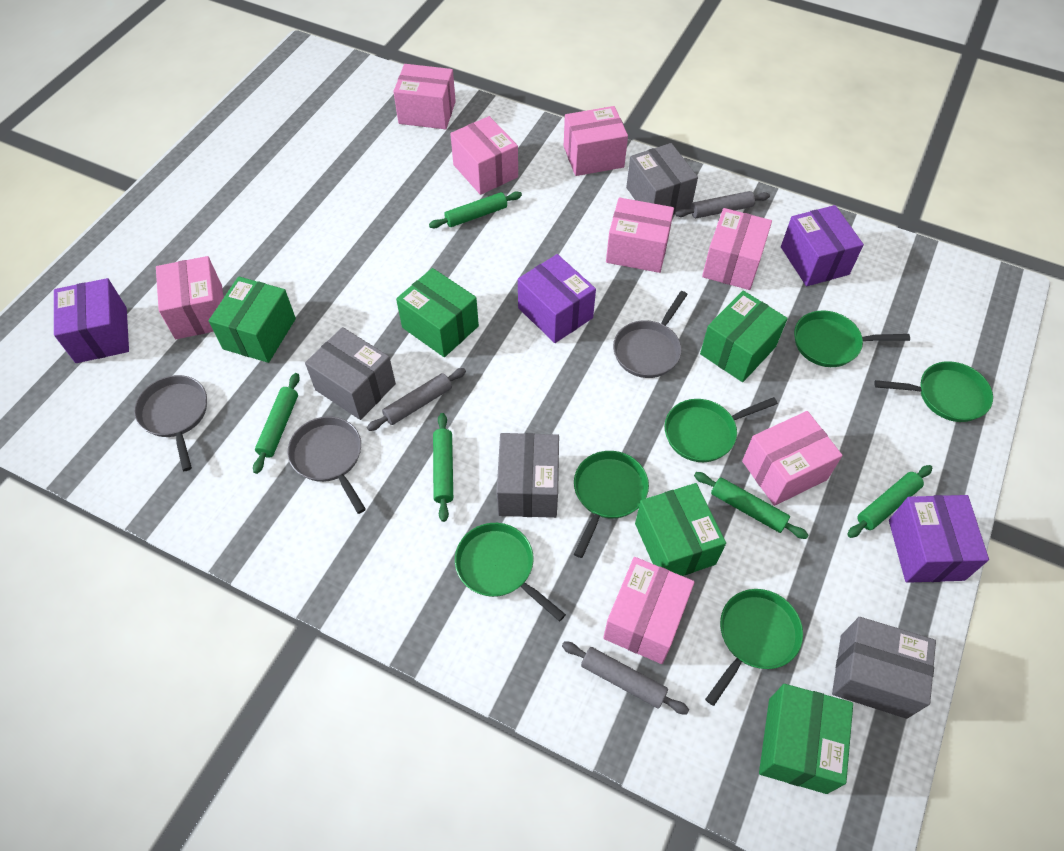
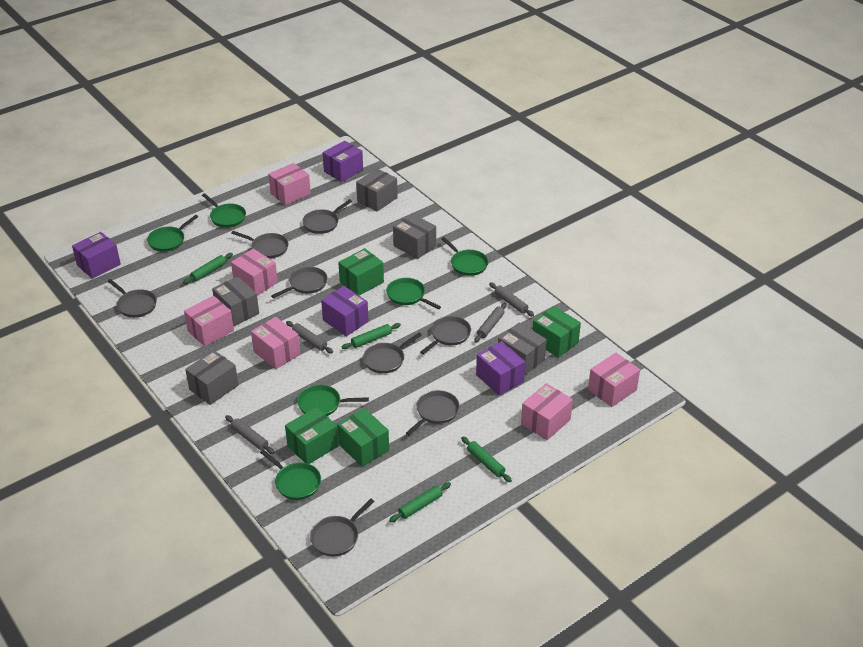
green box: [209,277,296,363] [396,268,479,357] [635,483,726,576] [700,291,788,382] [759,684,853,794] = 5 -> [285,407,339,464] [337,408,389,467] [338,248,384,295] [532,306,581,358] = 4
green rolling pin: [253,373,300,474] [429,191,522,228] [433,413,453,522] [694,472,809,539] [847,465,932,538] = 5 -> [183,253,233,284] [342,323,401,349] [389,482,451,522] [461,437,512,482] = 4
grey box: [305,327,396,420] [497,433,559,518] [626,143,698,215] [832,617,936,719] = 4 -> [185,350,238,405] [212,276,259,326] [356,168,398,212] [393,213,436,259] [498,323,547,375] = 5
grey pan: [134,375,207,471] [288,416,366,514] [613,291,688,378] = 3 -> [107,279,157,318] [231,231,289,259] [271,267,328,298] [302,199,352,234] [310,499,375,557] [363,332,422,374] [406,390,460,436] [420,316,471,354] = 8
grey rolling pin: [367,368,466,431] [562,642,689,714] [675,191,770,218] = 3 -> [225,415,275,454] [286,321,333,353] [474,303,507,343] [489,282,534,317] = 4
pink box: [156,256,224,339] [393,64,456,129] [450,116,518,195] [564,106,628,176] [603,557,695,664] [606,198,674,273] [702,208,772,290] [742,411,843,506] = 8 -> [184,296,234,346] [231,249,278,296] [251,317,300,369] [268,163,311,205] [521,383,573,440] [588,353,640,407] = 6

